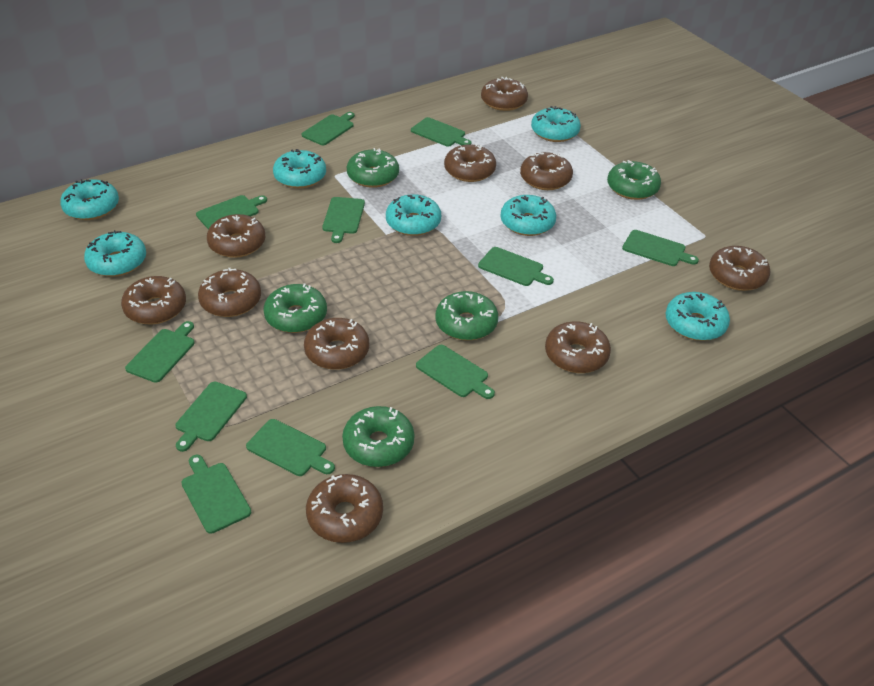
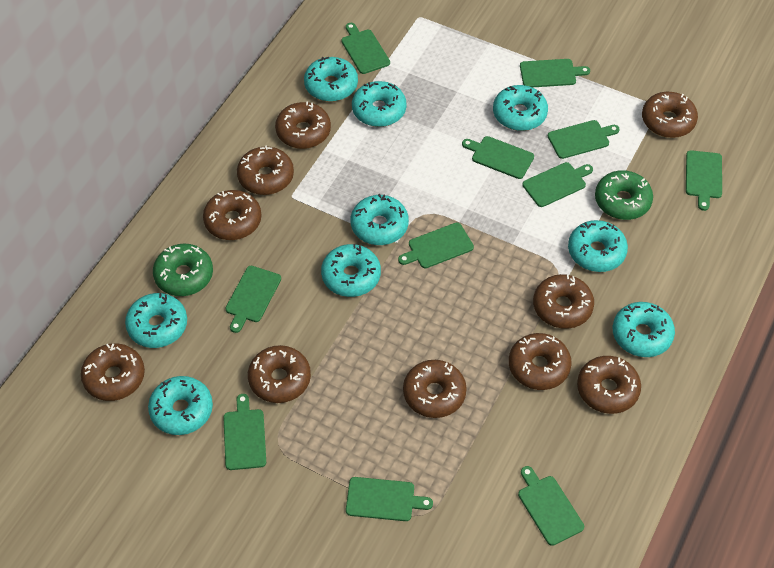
green donut: [263,283,327,333] [342,406,414,467] [347,148,399,188] [435,291,498,341] [607,160,661,200] = 5 -> [153,244,213,296] [595,170,653,220] = 2
turquoise donut: [60,179,119,220] [84,230,146,277] [273,149,326,188] [386,194,441,236] [501,195,556,236] [531,106,581,142] [666,292,730,341] = 7 -> [125,293,187,348] [148,376,213,435] [304,57,358,102] [321,244,381,297] [351,194,409,245] [352,81,406,127] [493,85,548,131] [568,220,628,272] [613,302,675,357] = 9

